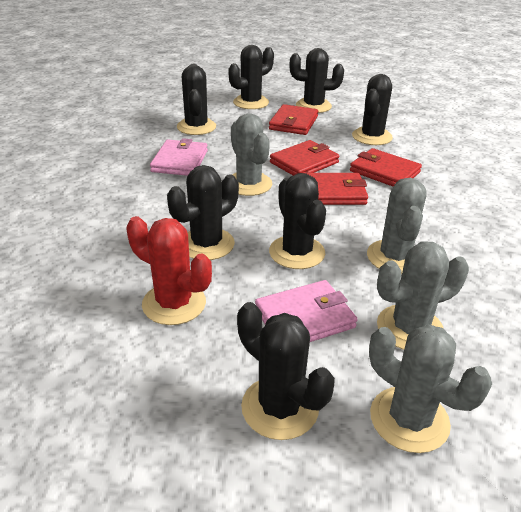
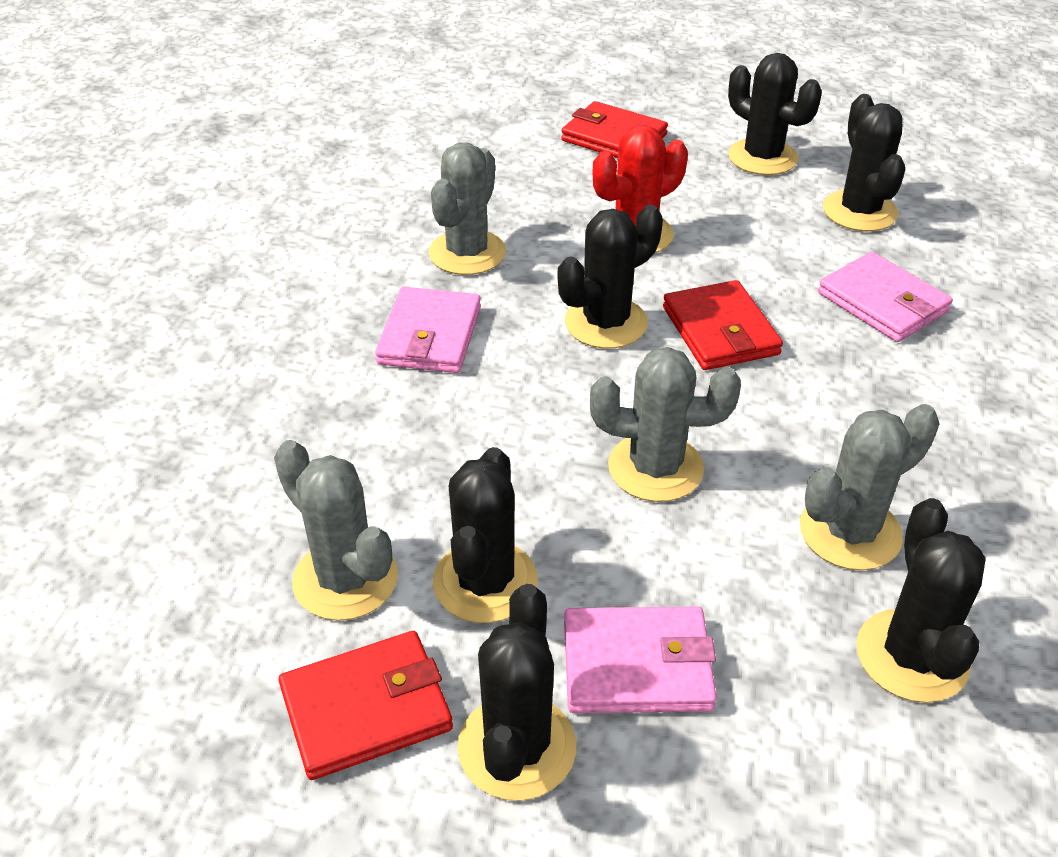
black cactus: [167,165,239,260] [177,64,216,135] [229,45,274,109] [237,302,335,440] [269,173,326,269] [290,48,344,113] [352,74,393,145] = 7 -> [433,447,538,623] [458,584,576,801] [558,205,663,348] [728,53,822,175] [823,94,905,231] [856,498,986,703] = 6
pink wallet: [150,138,208,176] [255,280,358,342] = 2 -> [375,287,481,373] [564,607,717,713] [818,252,953,342] = 3
red wallet: [269,104,318,135] [270,140,339,176] [306,173,368,205] [350,148,422,187] = 4 -> [279,631,453,780] [561,101,668,158] [663,280,783,370] = 3

